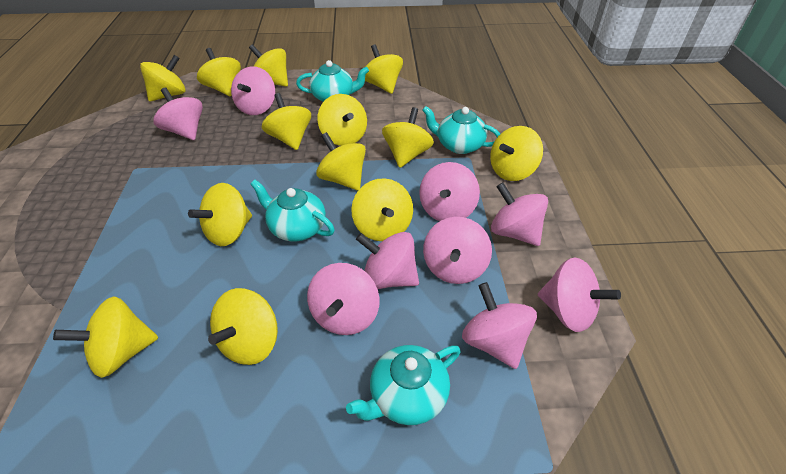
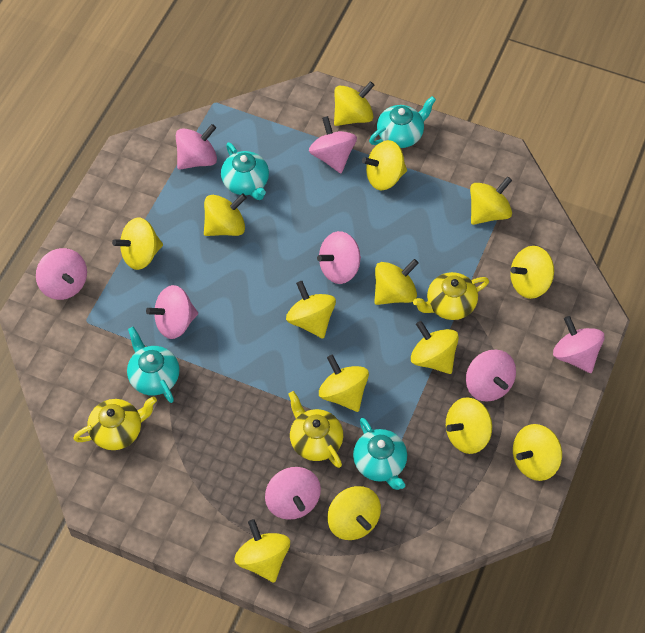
pink spinning top: [153,88,203,140] [231,67,275,115] [307,263,379,335] [356,232,419,289] [419,162,480,221] [423,217,492,284] [462,282,537,369] [491,182,548,246] [538,257,621,332] = 9 -> [36,248,87,300] [146,285,198,339] [176,124,217,170] [265,467,321,520] [309,116,357,173] [317,231,361,284] [466,350,516,402] [553,316,605,373] = 8
yellow spinning top: [53,296,158,378] [140,55,185,102] [188,183,252,246] [197,48,241,97] [208,288,278,365] [249,44,288,87] [262,93,311,150] [316,132,366,191] [318,94,367,146] [351,178,413,241] [365,45,403,94] [382,107,434,168] [490,126,543,181] = 13 -> [112,217,163,270] [204,193,247,236] [235,519,290,583] [286,281,336,339] [319,355,369,412] [328,486,381,540] [334,81,375,126] [362,140,407,190] [374,259,419,305] [411,321,459,374] [446,397,492,454] [470,176,512,225] [510,246,554,299] [513,424,562,481] = 14
yellow teapot: none = 0 -> [73,396,157,450] [289,391,343,468] [413,272,489,320] = 3

